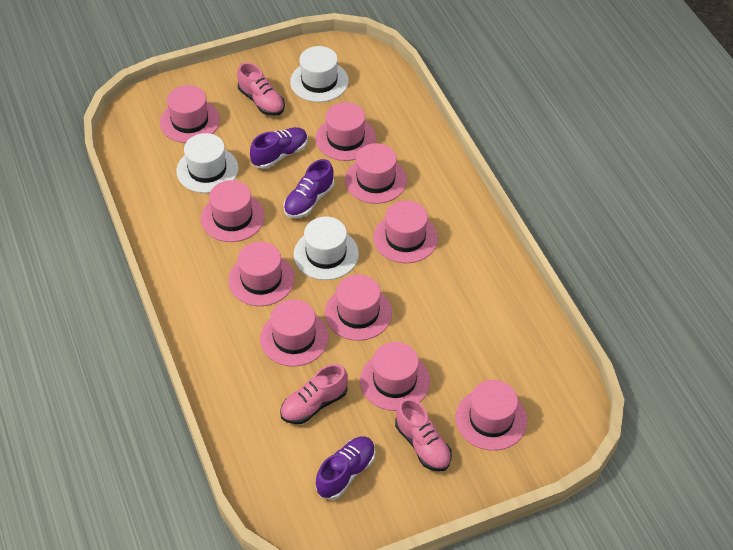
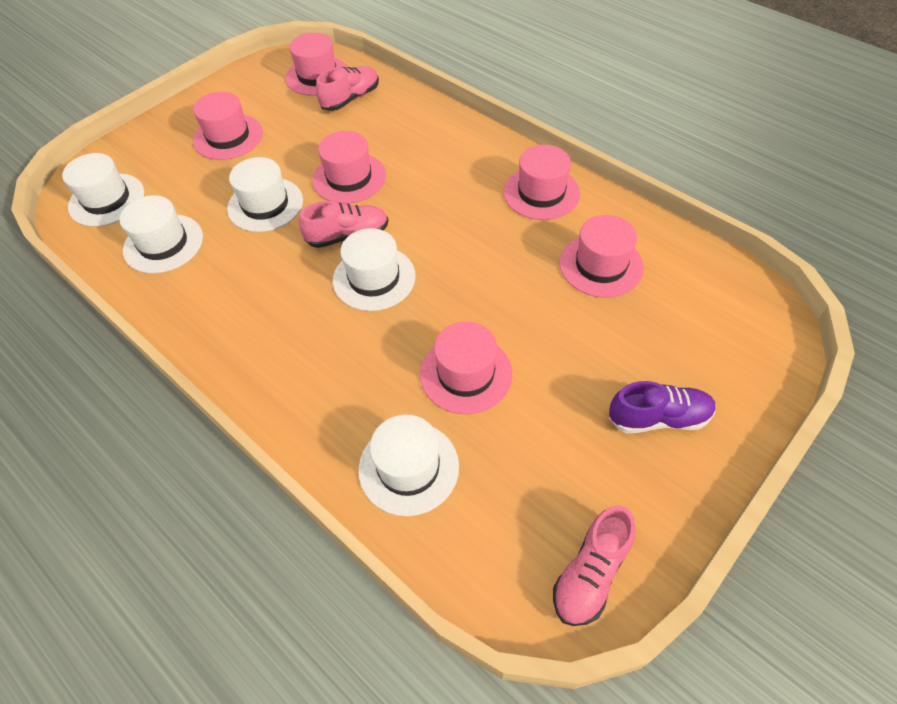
pink hat: [160,85,220,143] [201,180,265,242] [228,242,295,306] [260,299,329,367] [315,102,376,161] [325,275,392,341] [345,143,407,204] [360,342,430,411] [373,200,438,263] [455,380,528,451] = 10 -> [193,92,263,160] [285,33,348,96] [312,131,386,204] [420,322,512,414] [504,145,580,220] [559,215,644,298] = 6
purple shoe: [250,127,308,169] [284,159,334,218] [316,436,375,500] = 3 -> [609,381,716,433] = 1
white hat: [176,133,238,193] [290,46,349,102] [294,217,359,280] = 3 -> [62,153,145,227] [120,195,203,274] [227,157,303,232] [333,228,416,311] [358,415,459,516] = 5

